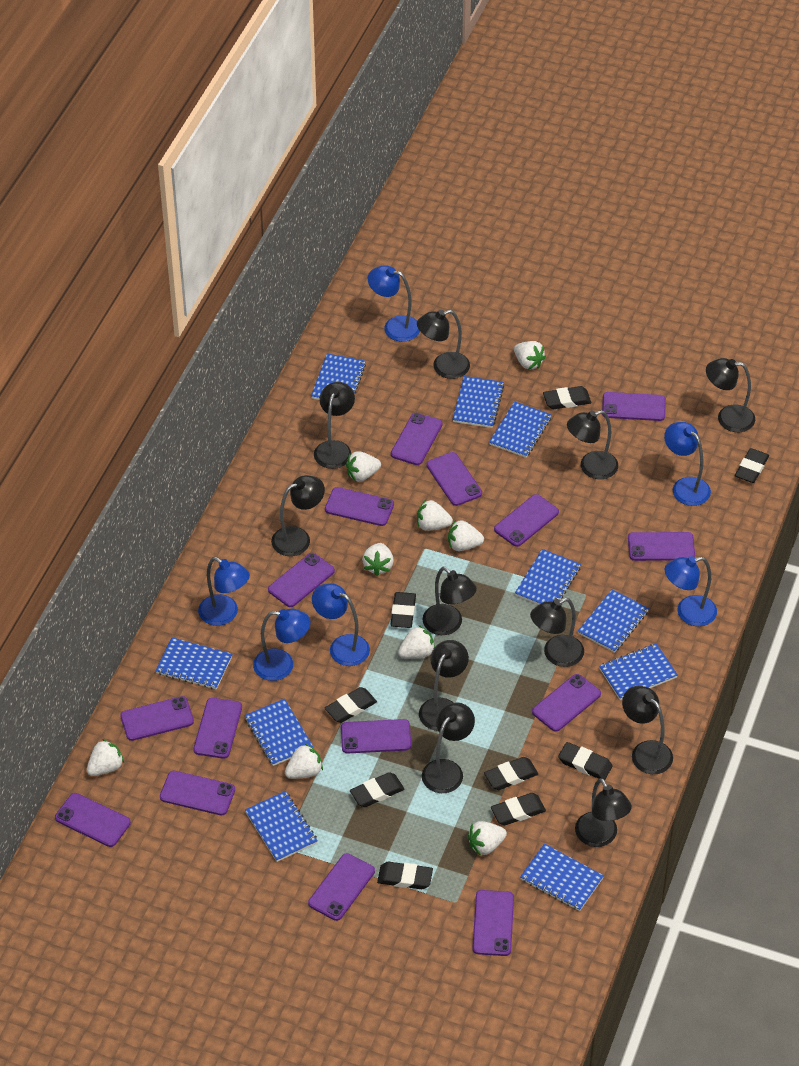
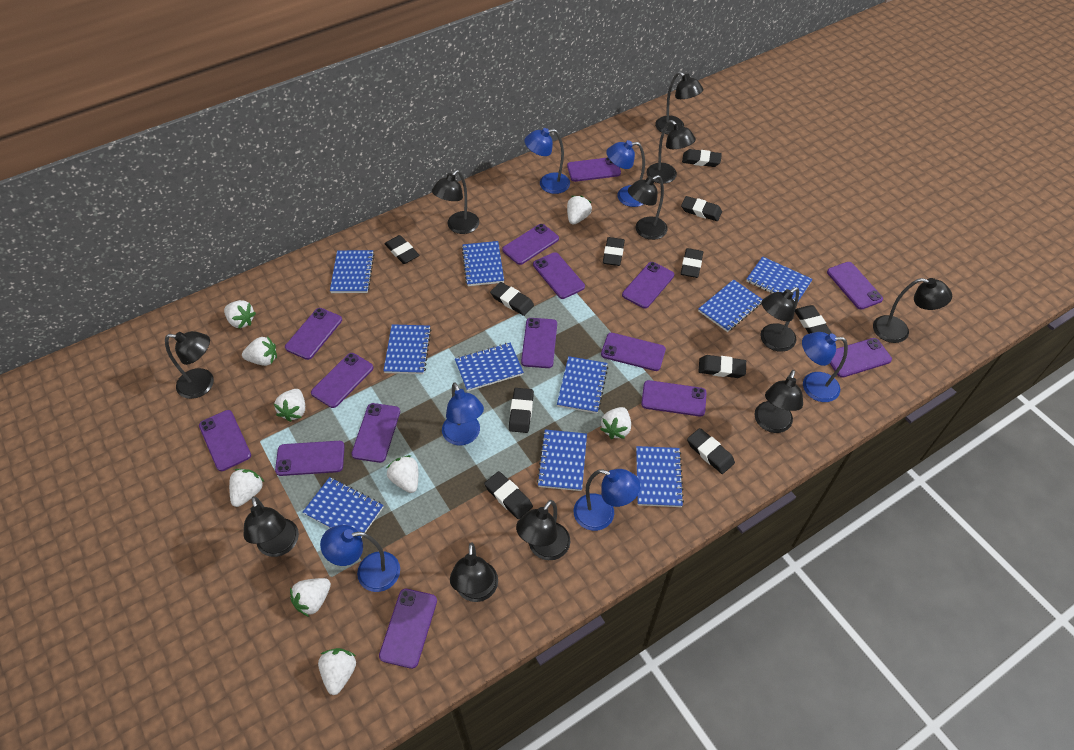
black eraser: [325,687,377,723] [350,772,404,807] [377,862,433,889] [390,592,416,628] [484,757,538,790] [491,793,546,825] [543,386,591,409] [558,742,613,780] [735,448,769,483] = 9 -> [385,235,419,264] [484,471,533,519] [490,282,534,316] [509,388,534,433] [603,237,625,266] [681,196,722,221] [681,248,703,278] [682,149,722,167] [687,428,735,474] [698,355,746,378] [795,305,832,335] = 11

